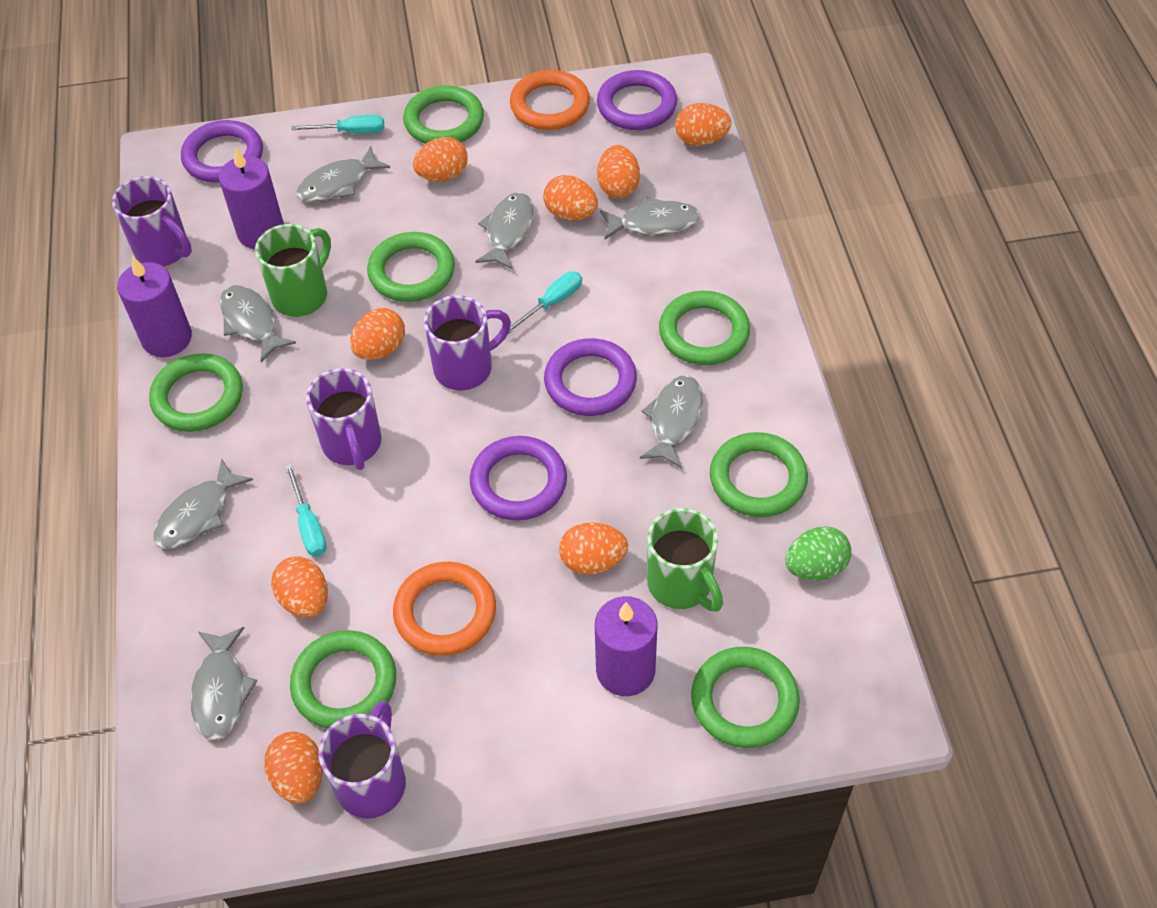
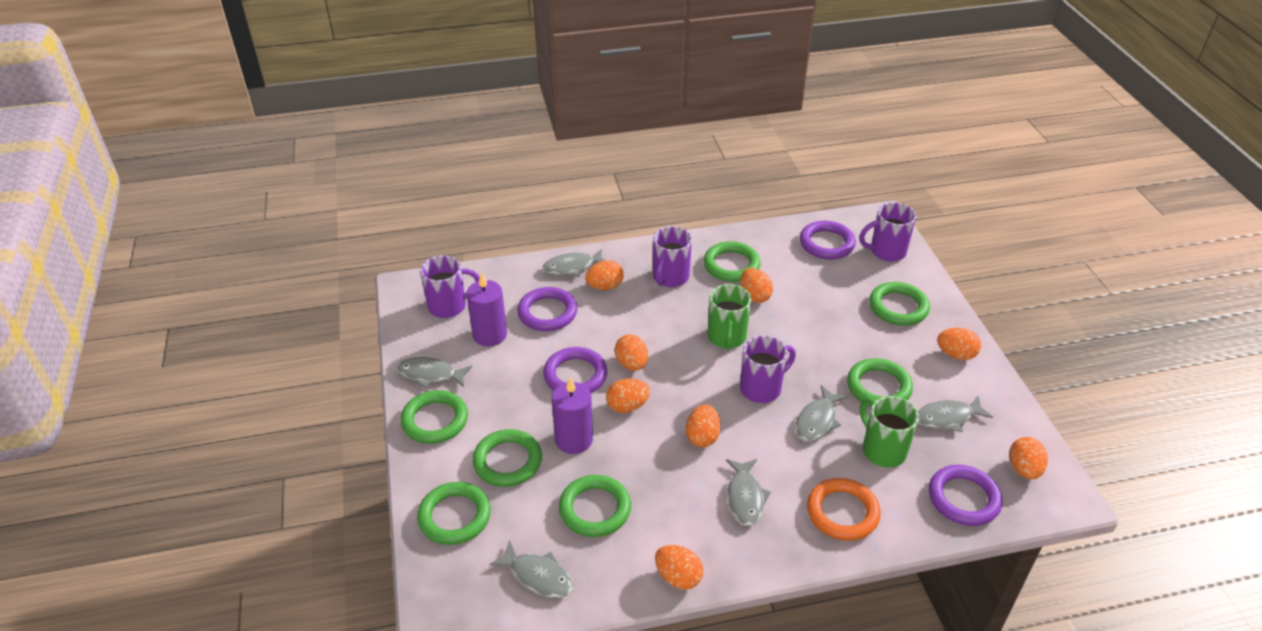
green egg: [786,526,852,580] = 1 -> none = 0
grey fish: [153,458,253,549] [190,627,257,741] [220,285,296,362] [296,146,390,202] [475,192,534,270] [600,197,700,239] [640,376,703,468] = 7 -> [397,357,472,389] [489,540,573,598] [542,249,605,277] [726,459,771,526] [795,385,848,441] [918,395,993,432] = 6
orange ring: [393,562,496,656] [510,70,590,130] = 2 -> [807,478,881,541] = 1
purple candle: [117,257,192,357] [219,147,284,249] [595,596,658,696] = 3 -> [466,272,507,346] [552,377,593,454] = 2
turquoise screwdriver: [285,464,327,556] [292,115,384,134] [508,271,582,334] = 3 -> none = 0

